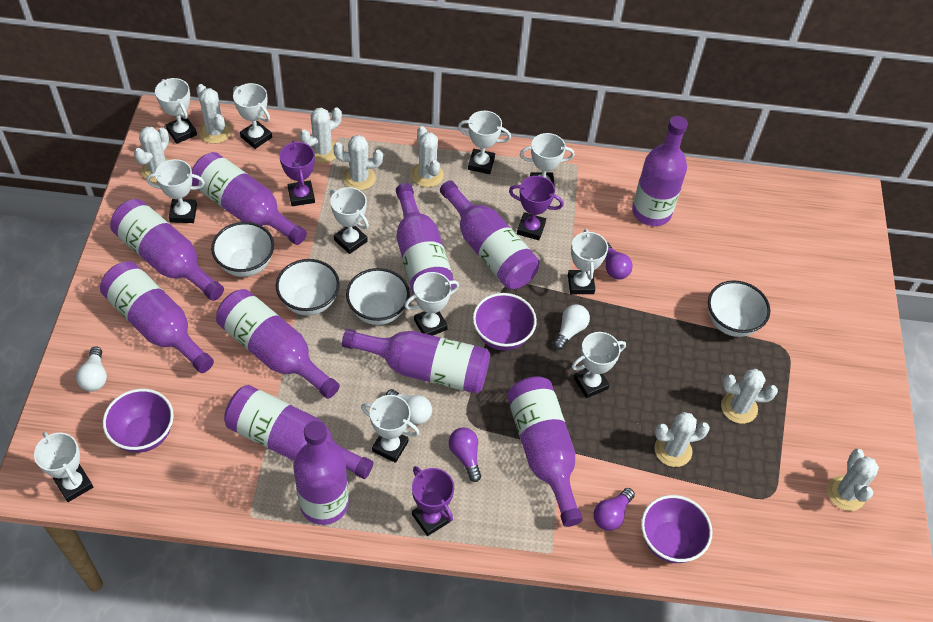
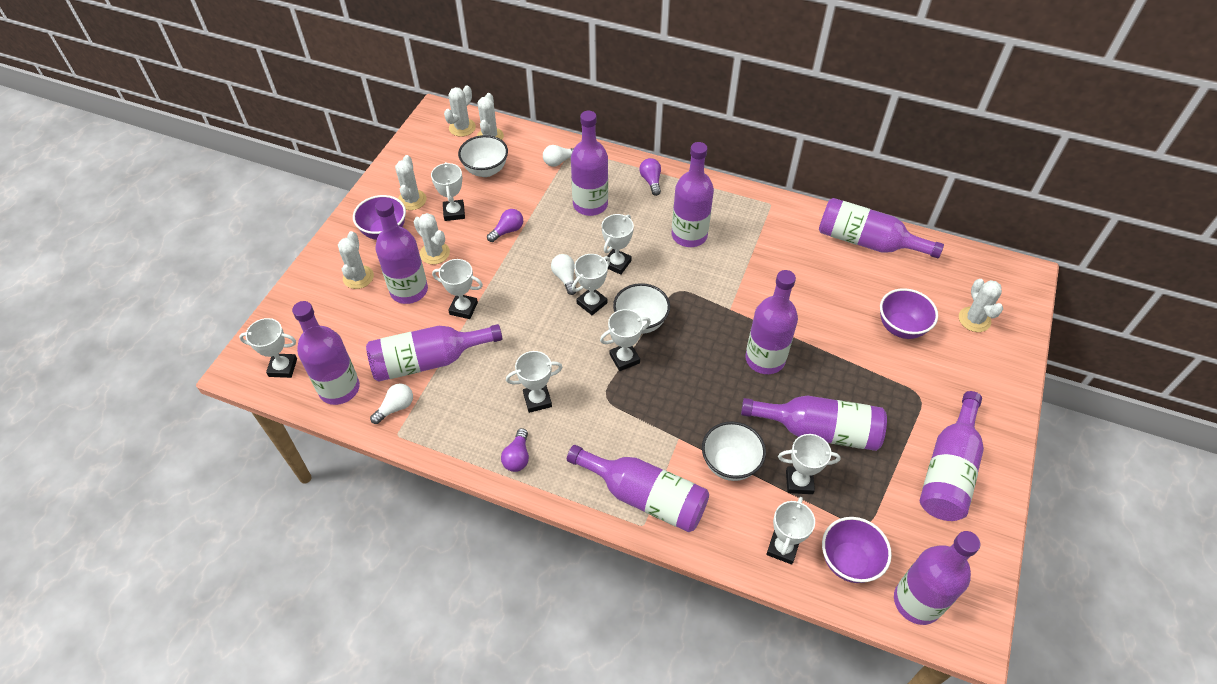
purple trophy: [279,141,315,206] [412,466,454,536] [509,176,564,240] = 3 -> none = 0
white bowl: [211,222,274,277] [276,259,340,316] [346,268,410,325] [708,280,770,337] = 4 -> [458,135,508,177] [613,283,670,334] [702,422,766,481] = 3
white cactus: [134,127,169,183] [196,84,232,144] [300,107,342,163] [333,135,383,190] [411,126,444,187] [654,412,710,467] [721,369,778,424] [827,449,879,511] = 8 -> [338,231,374,289] [395,155,427,210] [413,213,450,264] [444,85,476,137] [477,93,504,140] [959,279,1003,332] = 6
white trophy: [34,432,93,502] [146,159,205,223] [155,78,197,144] [233,83,272,149] [330,187,369,254] [361,395,420,463] [404,272,459,336] [458,111,511,174] [520,133,574,187] [568,229,608,294] [572,332,626,398] = 11 -> [239,318,297,378] [431,162,465,221] [432,259,483,319] [506,351,562,413] [572,254,610,315] [600,309,651,371] [602,214,634,275] [766,497,815,565] [778,434,841,494] = 9

